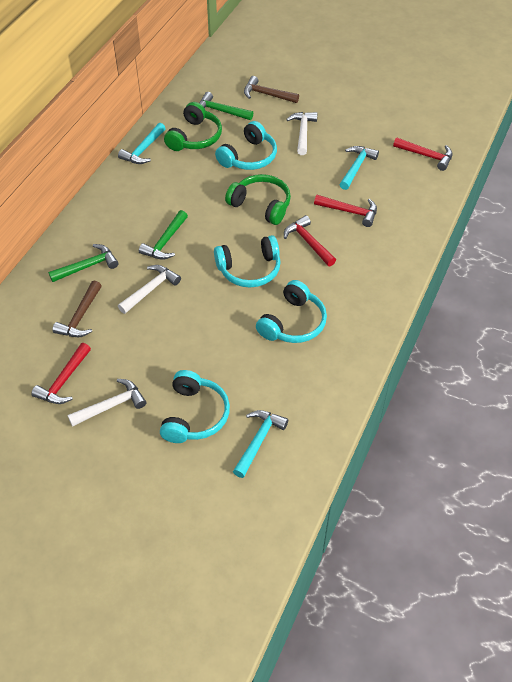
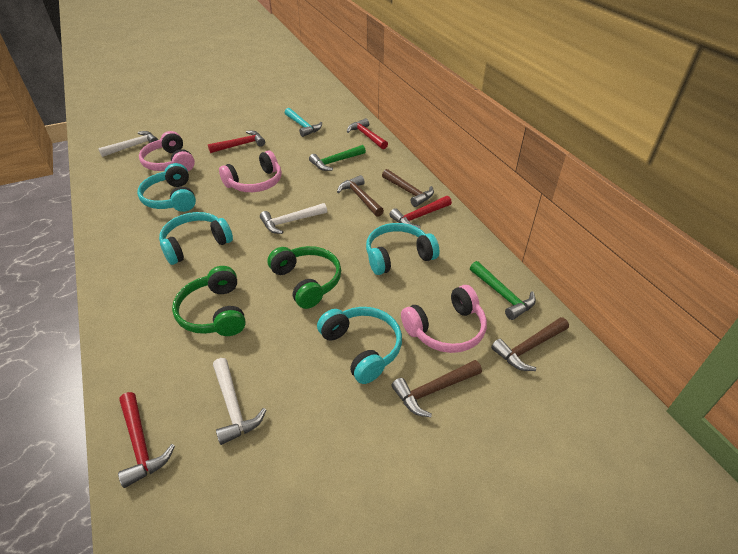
brown hammer: [52,281,102,337] [244,76,299,103] = 2 -> [337,175,384,217] [382,169,434,207] [392,360,482,417] [491,317,569,371] = 4
green hammer: [48,244,118,282] [139,210,188,259] [199,92,253,120] = 3 -> [309,145,366,171] [470,261,536,320] = 2
pink headphones: none = 0 -> [139,131,195,171] [219,151,282,192] [401,285,487,353] = 3
turquoise hammer: [118,123,166,164] [233,410,288,478] [340,146,379,190] = 3 -> [285,108,322,137] = 1

